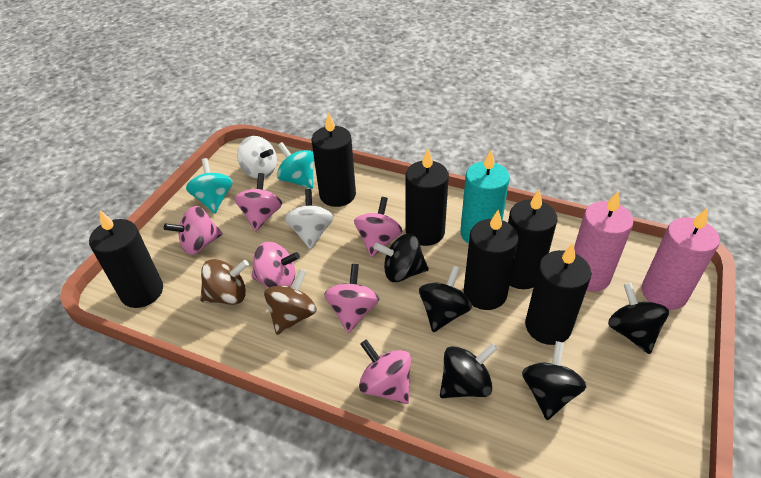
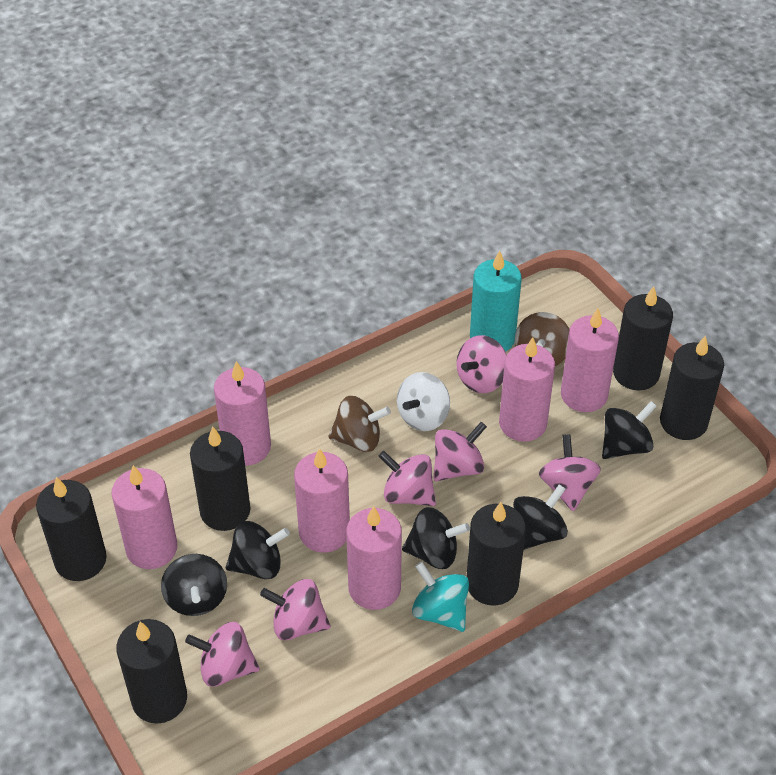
pink candle: [574,191,633,292] [642,208,720,310] = 2 -> [111,465,177,569] [214,361,271,466] [294,448,350,553] [346,506,402,610] [499,337,555,442] [561,308,619,412] = 6
turquoise spinning top: [186,158,233,214] [277,142,314,189] = 2 -> [412,562,469,632] = 1
white spinning top: [237,136,277,179] [285,189,334,249] = 2 -> [397,372,450,431] = 1

